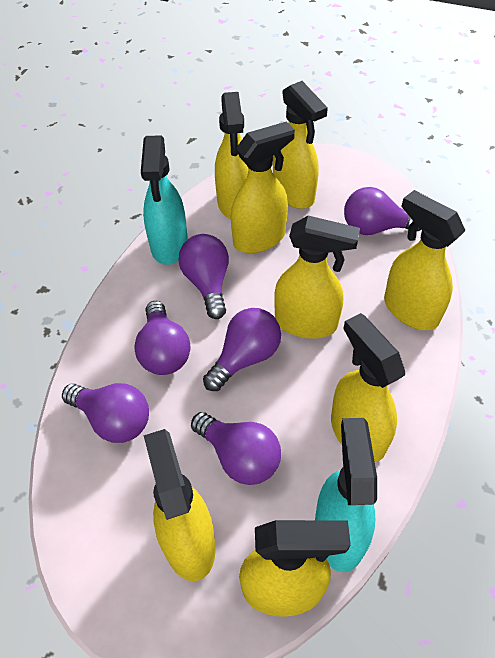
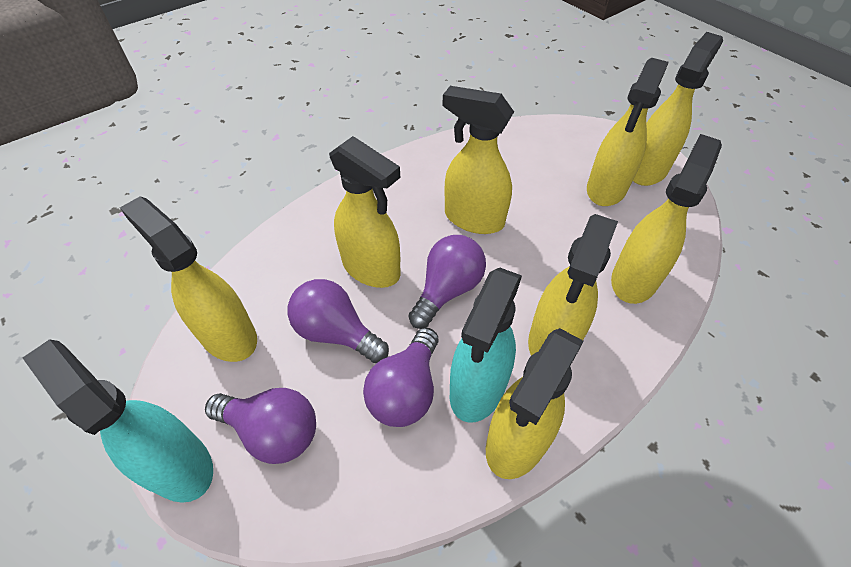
purple light bulb: [62,383,149,443] [134,301,190,375] [178,234,229,319] [191,412,281,485] [203,308,281,391] [344,187,421,235] = 6 -> [205,388,316,464] [288,279,389,363] [363,327,439,427] [408,235,486,329] = 4

